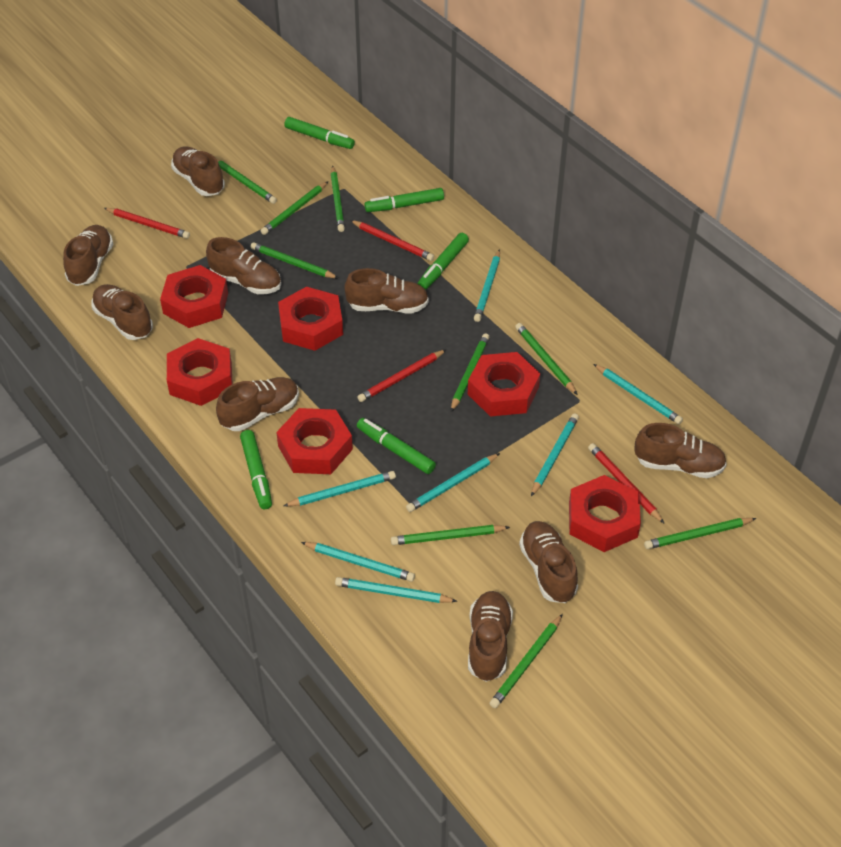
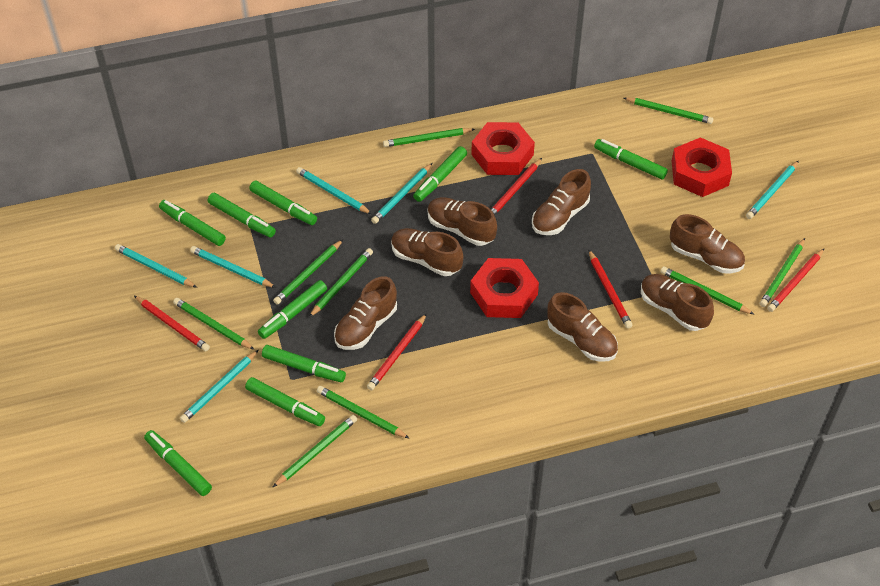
brown shoe: [63,225,113,286] [92,284,153,340] [171,147,225,196] [206,237,281,295] [216,377,299,431] [344,268,429,313] [468,591,513,682] [519,521,578,603] [634,423,727,478] = 9 -> [334,276,397,350] [391,228,463,276] [428,197,497,246] [532,169,591,235] [547,292,618,362] [641,274,714,331] [670,214,745,274] = 7
green marker: [240,430,272,509] [284,117,355,149] [357,418,436,474] [364,188,444,212] [418,233,469,290] = 5 -> [144,430,212,496] [159,200,226,246] [208,193,276,238] [245,377,325,426] [249,180,317,225] [258,280,327,339] [262,345,346,382] [413,146,467,202] [594,139,668,180] = 9
red nut: [160,265,228,328] [167,338,232,406] [276,408,353,474] [278,287,343,351] [468,352,540,417] [569,475,641,552] = 6 -> [470,258,539,318] [471,122,535,175] [672,137,732,197] = 3
red pencil: [104,208,190,239] [350,220,434,261] [357,350,446,402] [588,443,665,524] = 4 -> [134,296,210,351] [367,313,427,390] [491,158,542,216] [588,249,633,329] [767,248,825,312] = 5
turquoise pencil: [283,471,396,506] [301,542,415,582] [335,577,457,603] [406,453,500,512] [474,249,500,322] [531,413,579,496] [594,364,683,424] = 7 -> [115,244,197,288] [180,350,258,423] [190,246,276,288] [296,167,372,214] [371,163,432,224] [746,161,799,219] = 6

